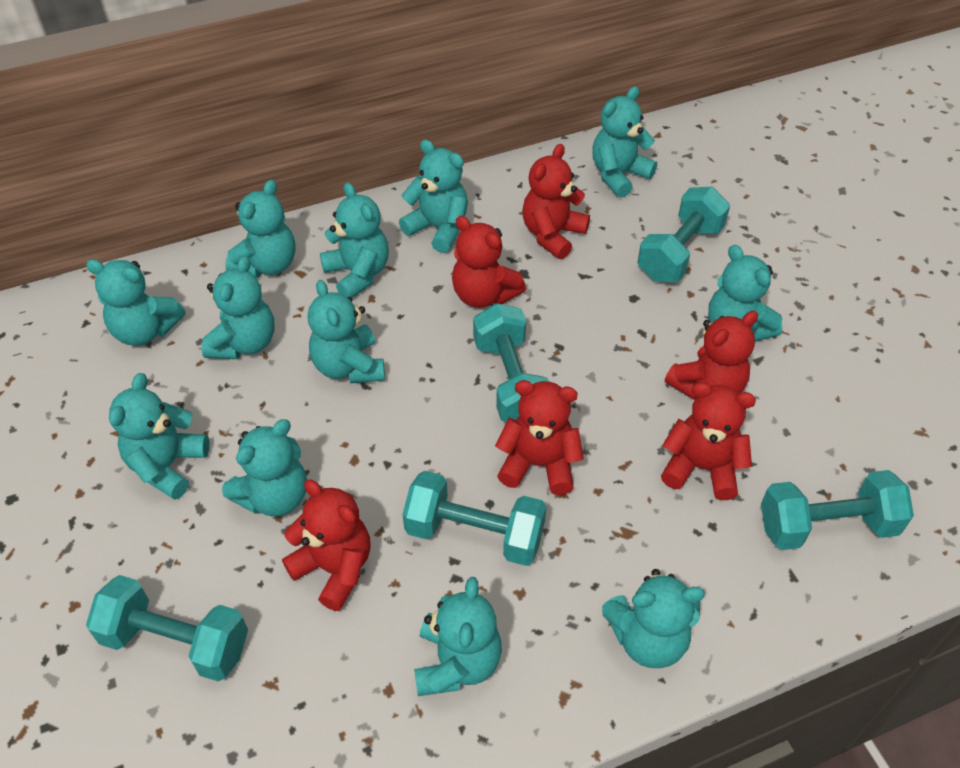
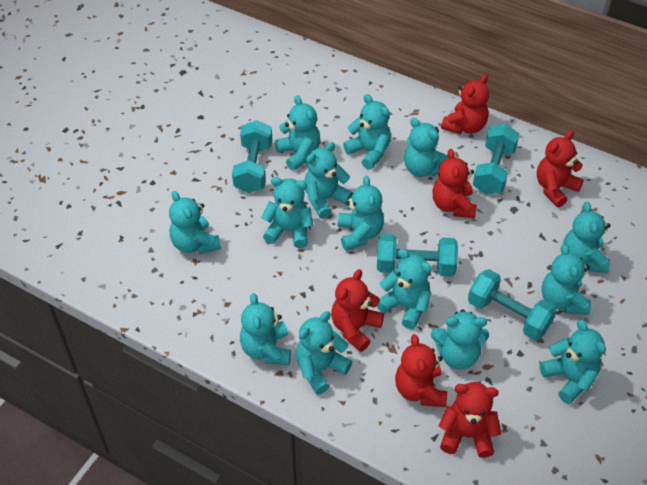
turquoise dumbbell: [86,575,248,681] [402,471,547,566] [473,303,549,422] [637,187,730,282] [761,470,914,550] = 5 -> [232,120,272,193] [377,234,458,277] [468,269,557,340] [473,124,520,195] = 4
turquoise teddy bear: [86,259,186,346] [109,373,209,500] [202,256,274,359] [222,419,307,517] [225,180,295,278] [308,280,385,383] [320,182,389,298] [399,140,468,253] [414,577,502,696] [592,86,657,198] [602,569,705,668] [708,245,782,342] = 12 -> [169,191,221,254] [240,293,291,365] [261,177,313,248] [275,95,320,171] [296,311,352,395] [304,142,352,219] [338,176,384,251] [343,94,391,170] [377,249,432,329] [404,118,448,177] [431,309,489,369] [540,320,606,404] [542,244,591,315] [563,202,610,273] = 14

